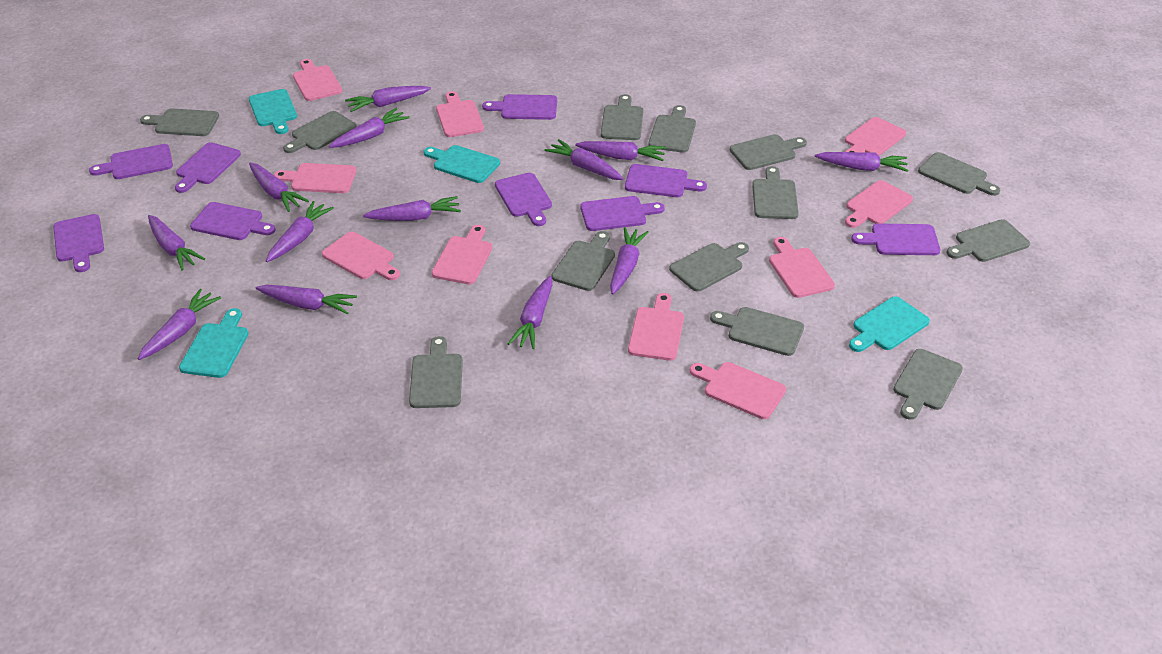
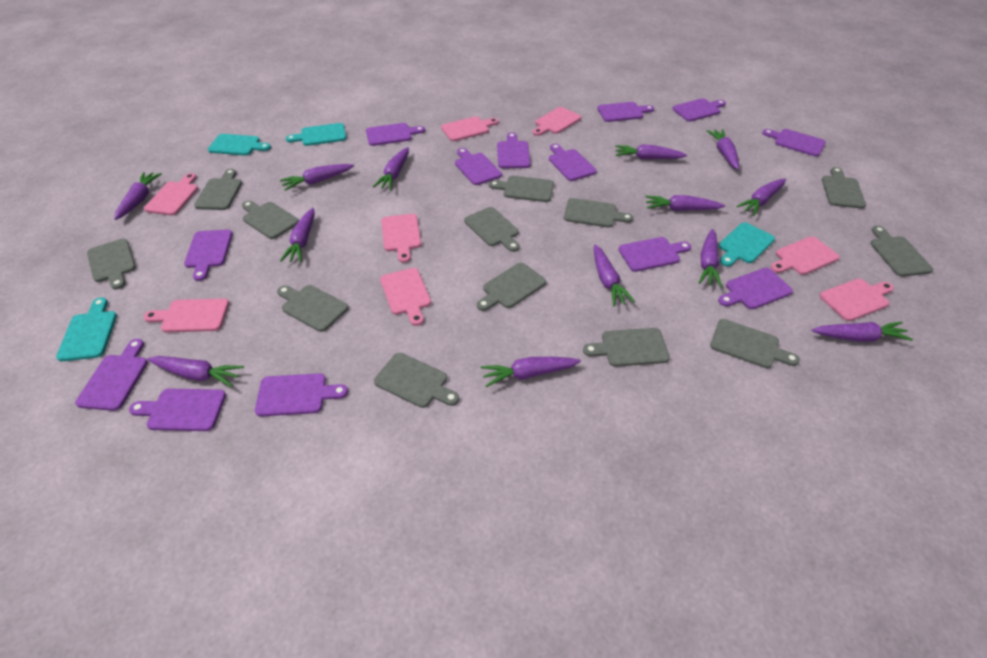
pink cutting board: [274,163,356,193] [293,59,342,101] [322,232,400,280] [432,225,492,284] [436,91,484,137] [628,293,684,361] [690,362,786,419] [769,237,835,298] [845,117,906,156] [845,180,913,228] = 10 -> [144,173,198,216] [144,298,229,332] [380,268,431,326] [381,214,421,263] [441,116,499,141] [533,107,581,136] [771,236,840,275] [820,279,894,321] = 8
purple cutting board: [53,214,104,272] [89,144,173,179] [175,142,241,193] [190,202,275,240] [482,94,557,120] [495,173,552,226] [580,196,665,231] [625,164,707,197] [851,224,940,255] = 9 -> [75,339,148,411] [129,388,226,431] [184,230,233,281] [255,373,348,417] [366,123,425,146] [455,148,502,185] [497,132,531,168] [549,144,597,181] [597,102,654,122] [618,237,691,272] [672,98,726,122] [718,268,793,309] [762,129,826,157] = 13

